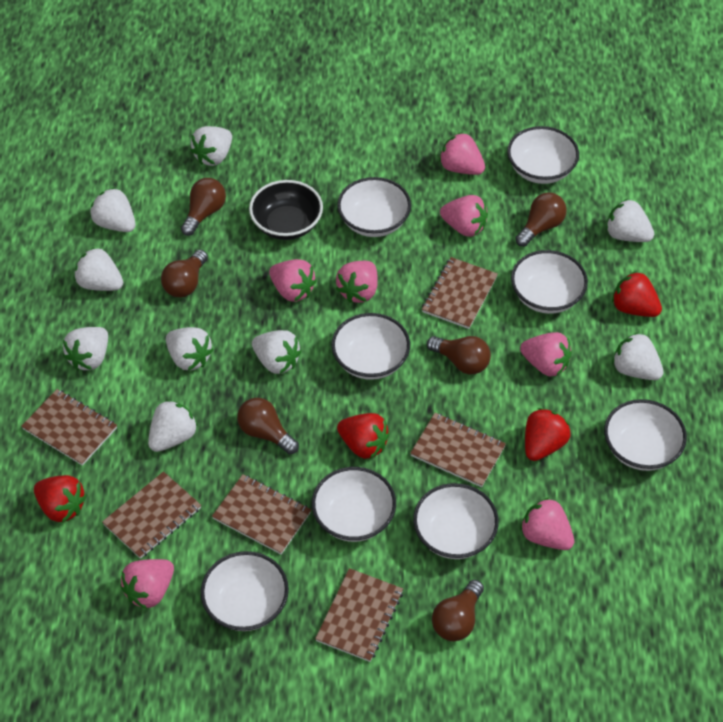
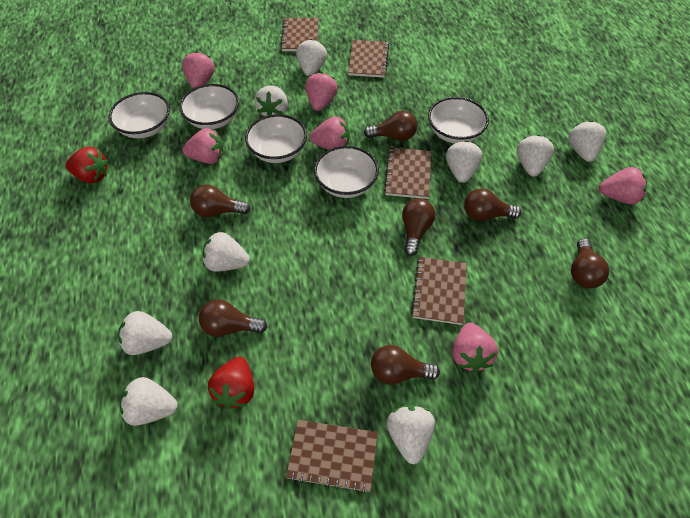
black bowl: [249,180,323,240] = 1 -> none = 0
brown light bulb: [161,250,208,298] [181,178,226,236] [237,398,299,454] [427,336,491,374] [432,580,484,641] [515,192,567,247] = 6 -> [190,185,251,217] [199,299,267,337] [364,111,417,141] [371,345,440,385] [402,198,435,256] [464,188,521,221] [571,238,609,288] = 7
brown notebook: [21,389,117,466] [102,471,201,559] [212,474,311,554] [315,568,403,662] [410,413,506,487] [422,257,498,329] = 6 -> [281,18,319,51] [286,420,378,493] [348,40,389,78] [384,148,431,199] [411,257,467,325] = 5
pink strawberry: [120,559,174,609] [269,259,317,302] [336,261,378,303] [439,132,485,175] [440,195,488,237] [520,332,572,376] [520,497,574,550] = 7 -> [182,51,215,88] [182,128,224,164] [305,72,337,111] [310,117,350,150] [452,323,498,372] [599,167,647,204] = 6
red strawberry: [34,475,87,523] [337,413,390,459] [525,408,571,461] [612,271,662,317] = 4 -> [66,147,108,183] [208,357,254,409] = 2
white bowl: [201,551,289,631] [312,467,396,542] [331,313,410,380] [337,177,411,237] [413,483,499,559] [507,126,579,184] [511,250,588,314] [604,399,687,471] = 8 -> [109,92,170,138] [179,84,239,129] [245,114,307,163] [314,146,379,198] [428,97,489,143] = 5

